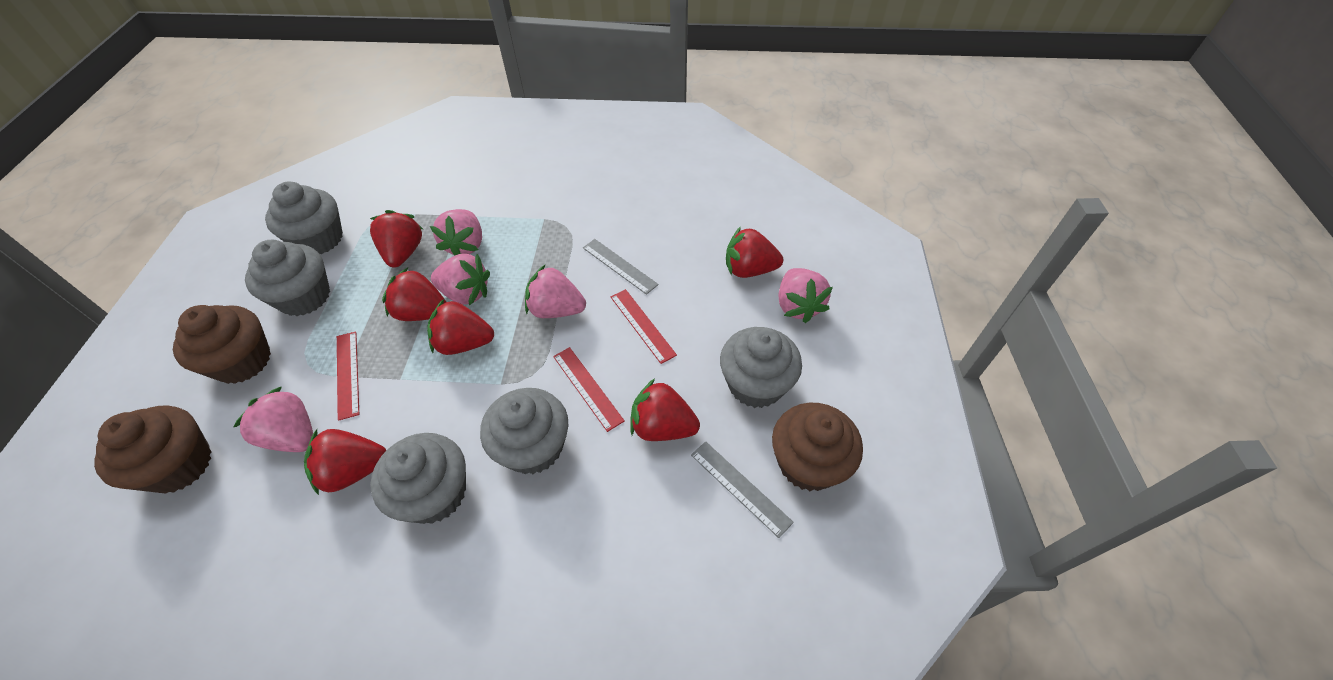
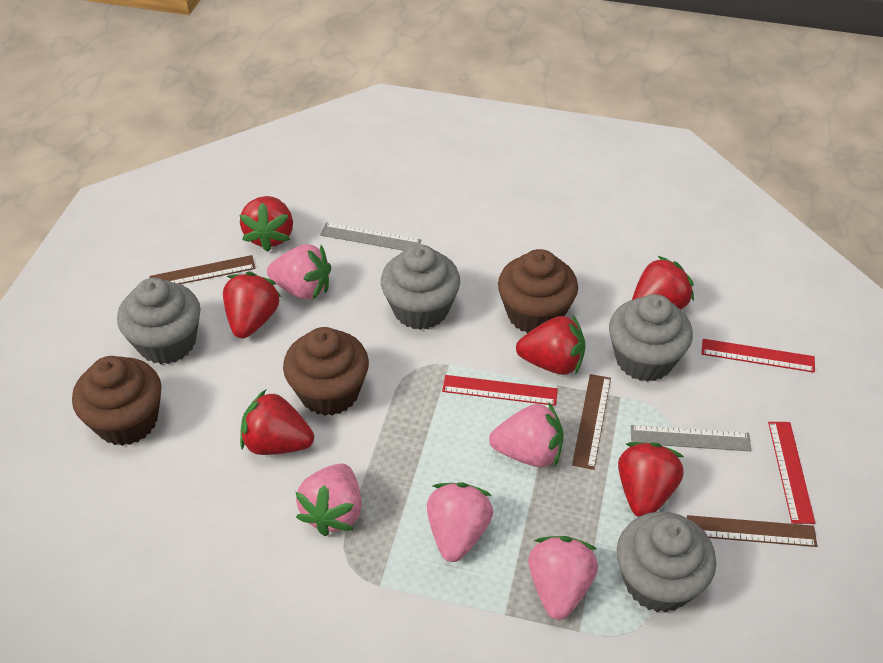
brown ruler: none = 0 -> [149,255,255,284] [572,374,611,470] [687,515,817,547] = 3
grey cupcake: [245,240,330,316] [265,182,343,254] [370,433,466,524] [480,388,568,474] [720,327,802,408] = 5 -> [117,278,201,364] [381,244,460,330] [609,294,693,382] [617,512,716,612] = 4

